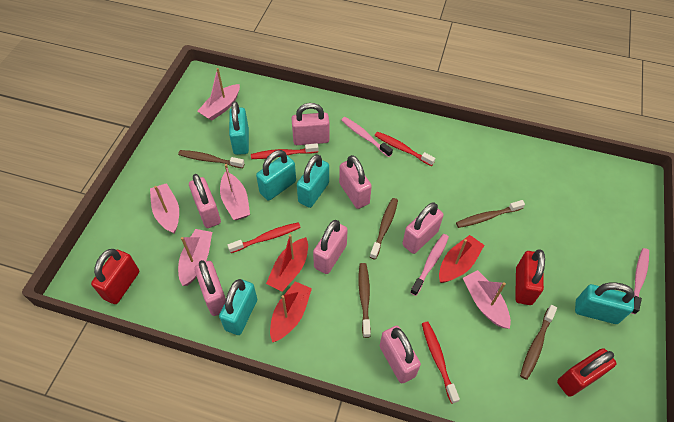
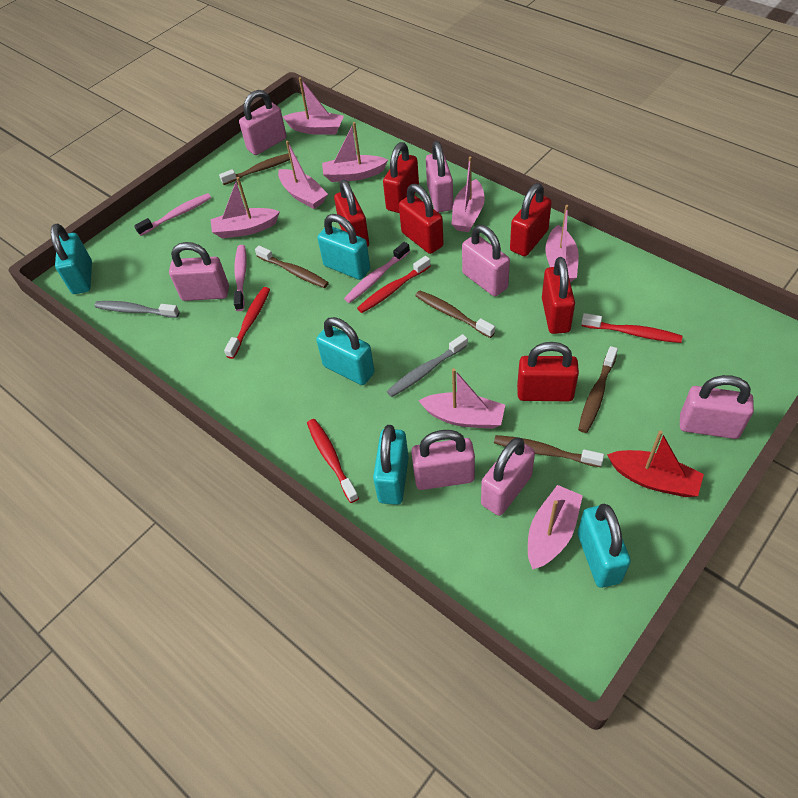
grey toothbrush: none = 0 -> [95,301,180,318] [387,334,468,397] = 2
pink boat: [150,183,179,234] [178,229,212,286] [197,68,240,121] [220,164,250,220] [463,270,511,329] = 5 -> [210,177,280,238] [278,141,328,209] [283,77,344,135] [322,122,388,182] [418,368,505,429] [451,156,485,232] [528,485,583,570] [545,205,579,282] = 8
red boat: [266,234,308,292] [270,281,312,342] [439,235,484,283] = 3 -> [607,431,704,497] = 1
red padlock: [91,249,139,304] [515,249,545,305] [557,348,617,397] = 3 -> [334,179,369,247] [383,142,419,213] [399,184,444,254] [510,183,552,256] [517,342,579,402] [542,257,575,334] = 6

